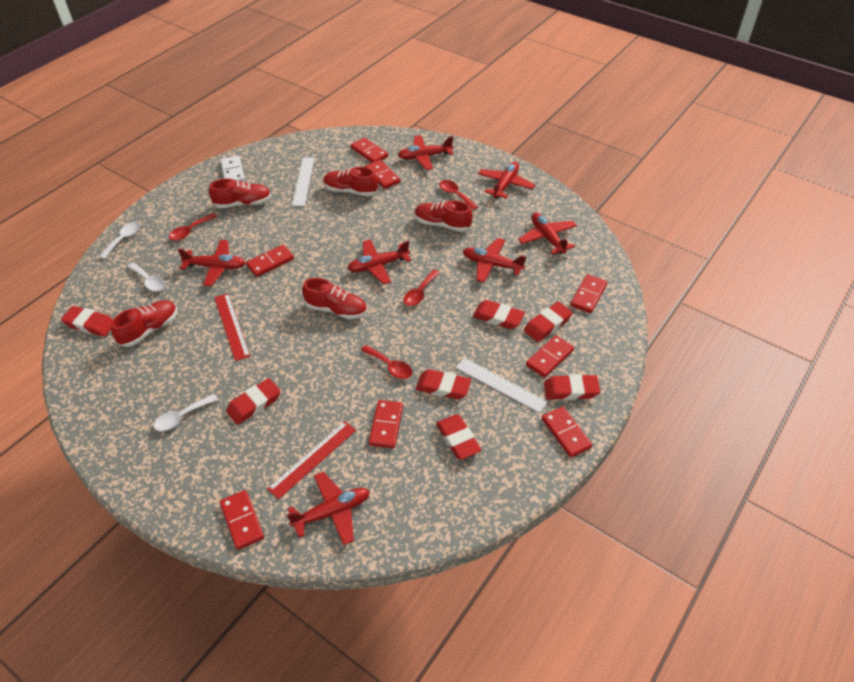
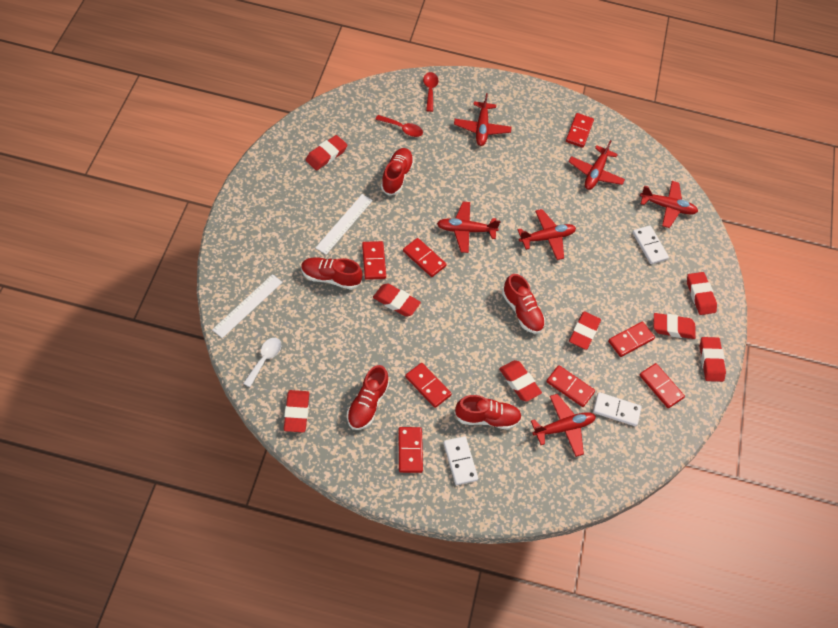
red eraser: [61,306,113,337] [226,378,281,425] [416,369,471,399] [436,415,481,460] [473,300,525,329] [524,302,572,342] [544,374,600,400] = 7 -> [284,390,309,432] [305,135,348,170] [373,283,421,316] [499,360,542,402] [569,311,601,350] [654,313,696,339] [687,272,717,315] [700,337,726,382] = 8
red plane: [178,240,245,286] [287,472,370,545] [347,239,411,284] [398,135,453,170] [463,238,526,283] [478,162,535,199] [518,213,577,254] = 7 -> [437,202,501,253] [454,93,511,146] [517,209,576,260] [531,394,596,457] [569,140,625,190] [640,181,698,228] = 6
red ruler: [214,293,250,361] [267,421,356,499] = 2 -> none = 0
red spoon: [169,213,217,241] [361,345,412,379] [404,269,440,306] [439,180,478,210] = 4 -> [375,115,423,137] [423,72,438,112] = 2
white domino: [221,156,245,182] = 1 -> [443,436,478,485] [593,392,642,426] [633,226,669,264] = 3
white spoon: [99,222,140,259] [127,263,165,291] [154,394,218,431] = 3 -> [243,338,281,387] = 1

